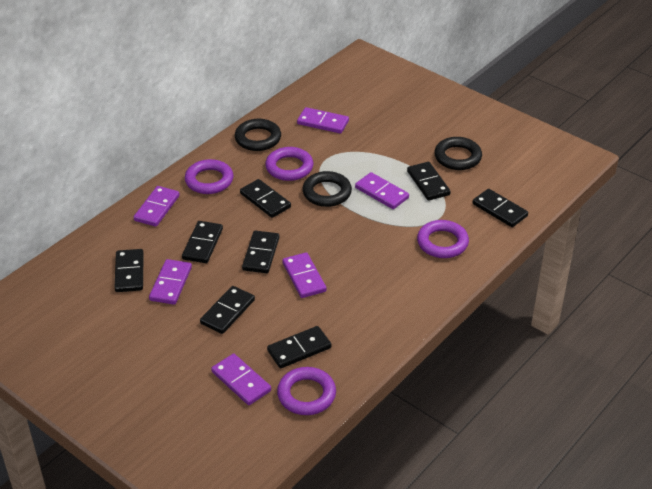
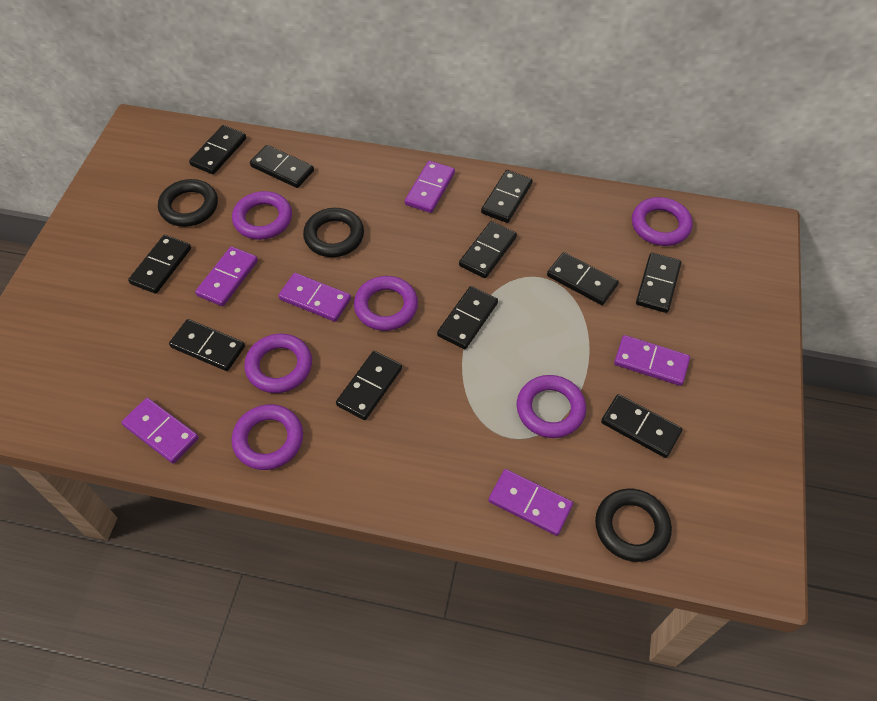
black domino: [115,249,144,292] [182,221,223,263] [200,286,255,334] [240,179,291,218] [242,231,279,273] [267,326,332,368] [407,162,451,201] [473,189,528,227] = 8 -> [128,235,191,294] [169,319,245,371] [189,125,246,174] [250,145,314,188] [336,351,402,420] [437,286,498,349] [459,221,517,278] [481,170,533,223] [547,252,619,305] [601,394,682,458] [636,253,681,313] = 11
purple ring: [185,159,233,194] [265,147,313,181] [277,367,336,415] [417,220,469,258] = 4 -> [232,191,292,240] [232,404,303,470] [244,334,312,393] [354,276,418,331] [517,375,586,438] [632,197,693,246] = 6

